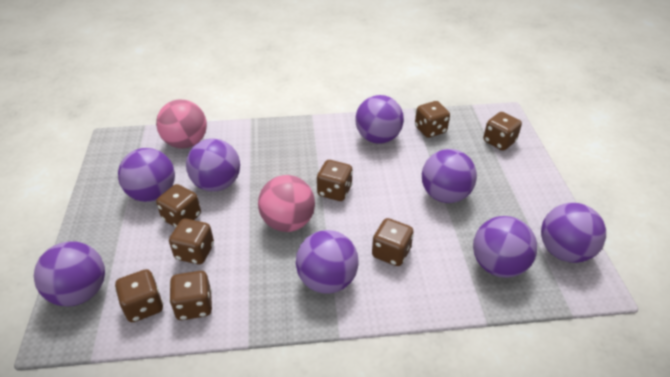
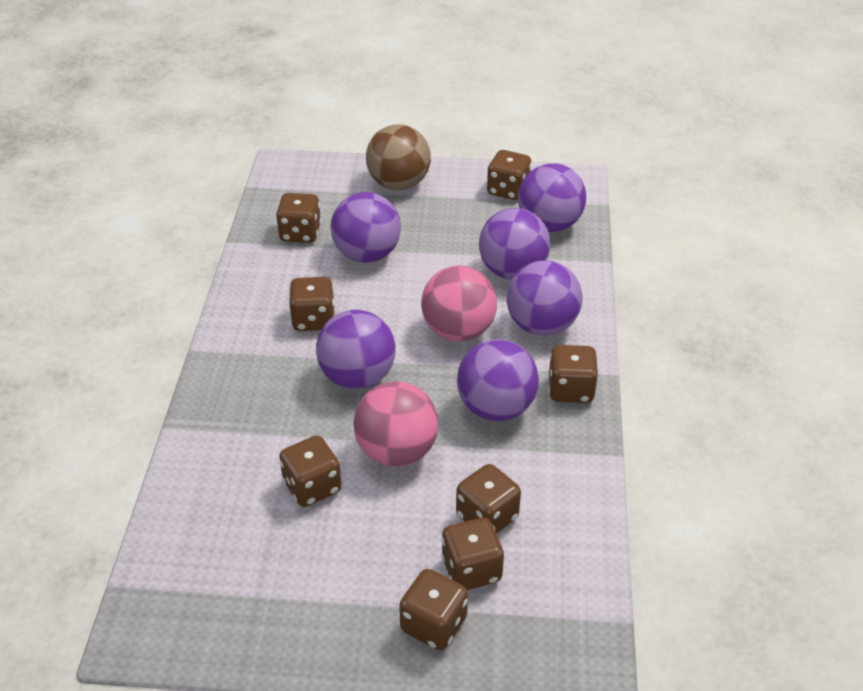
brown ball: none = 0 -> [366,124,431,190] = 1
purple ball: [34,241,105,306] [118,148,175,202] [186,139,240,192] [296,230,359,294] [355,95,404,144] [422,149,477,203] [473,216,537,278] [541,203,606,263] = 8 -> [316,310,396,389] [331,192,401,263] [457,339,539,421] [479,208,551,280] [506,260,582,336] [518,163,586,232] = 6

